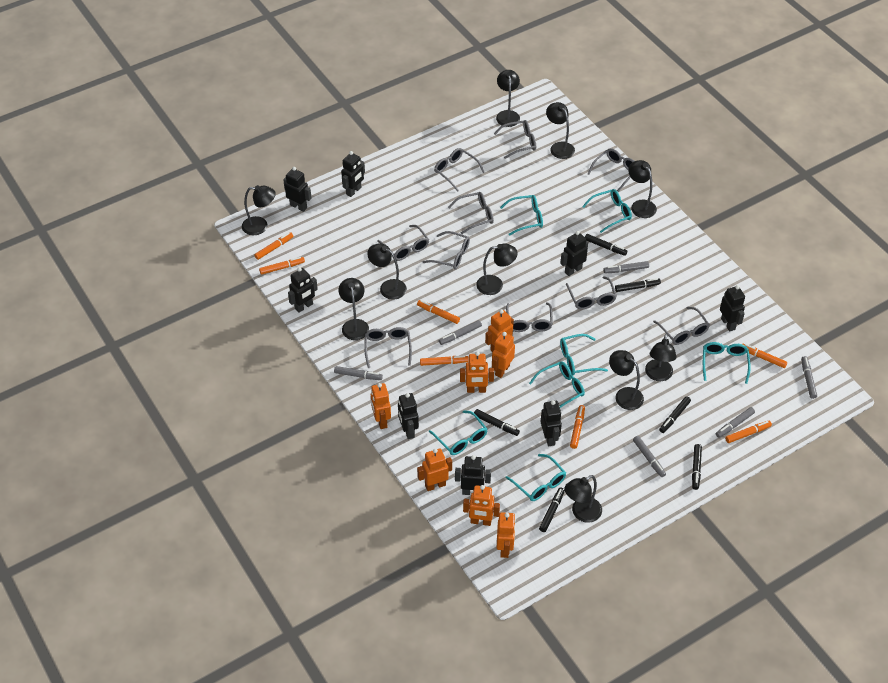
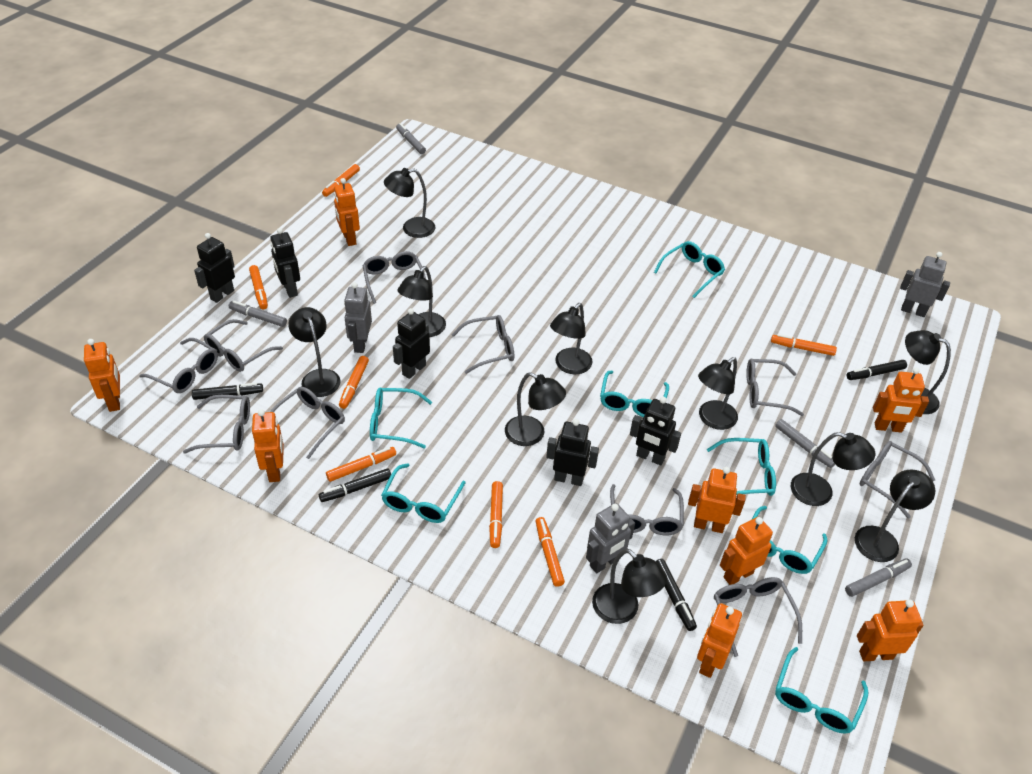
black marker: [474,409,520,436] [539,488,565,532] [585,234,627,256] [615,278,661,292] [659,396,691,433] [692,444,702,490] = 6 -> [192,383,263,400] [319,468,391,502] [656,559,697,631] [847,360,907,380] = 4
black robot: [283,167,311,212] [288,267,318,313] [341,151,365,197] [398,393,419,439] [455,455,491,495] [541,400,562,446] [560,231,588,276] [720,285,745,332] = 8 -> [194,233,235,303] [270,228,300,298] [393,308,430,379] [546,419,599,486] [630,397,681,466] = 5
grey marker: [334,366,383,380] [439,320,482,345] [604,261,649,274] [633,436,666,477] [716,407,755,438] [801,356,817,399] = 6 -> [229,301,287,327] [396,123,426,154] [775,419,835,468] [845,559,912,597] = 4
grey robot: none = 0 -> [344,282,372,353] [586,503,635,573] [900,252,950,317] = 3
orange robot: [371,383,391,429] [417,448,452,491] [460,351,494,393] [463,485,500,526] [485,309,514,352] [492,332,515,378] [497,512,516,558] = 7 -> [84,339,120,412] [252,409,284,482] [334,178,360,246] [688,467,746,533] [697,603,742,678] [720,517,773,585] [857,599,924,661] [873,368,929,433] = 8

